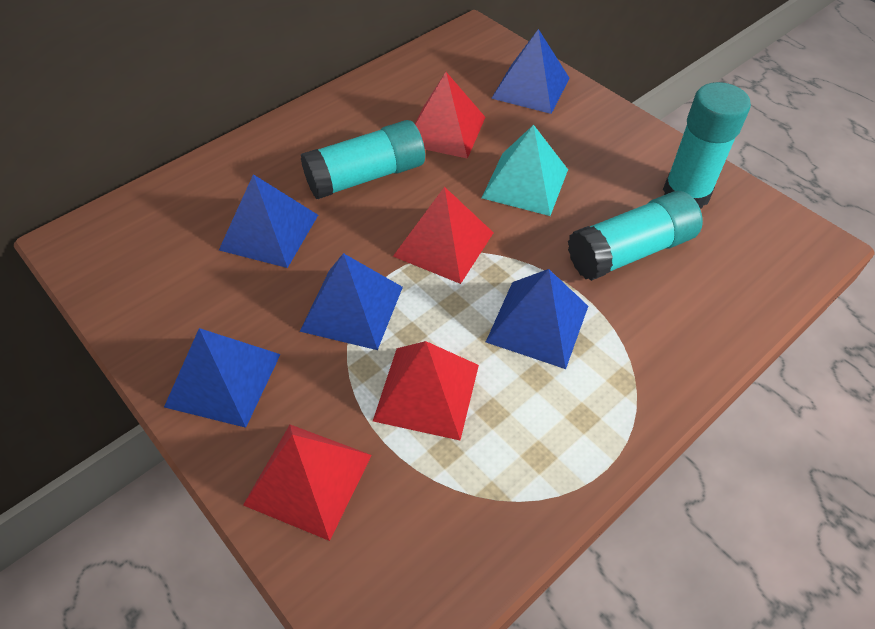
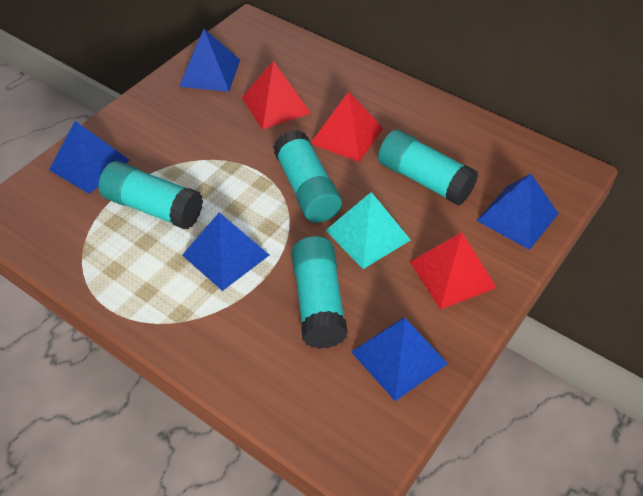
red pyramid: [243,425,372,541] [373,341,479,440] [393,187,494,284] [415,72,485,159] = 4 -> [242,61,311,129] [311,91,383,162] [410,232,496,309] = 3
turquoise glue stick: [301,120,425,199] [568,191,703,281] [663,82,751,208] = 3 -> [98,161,203,229] [273,130,342,223] [292,236,348,349] [378,130,478,206] = 4

